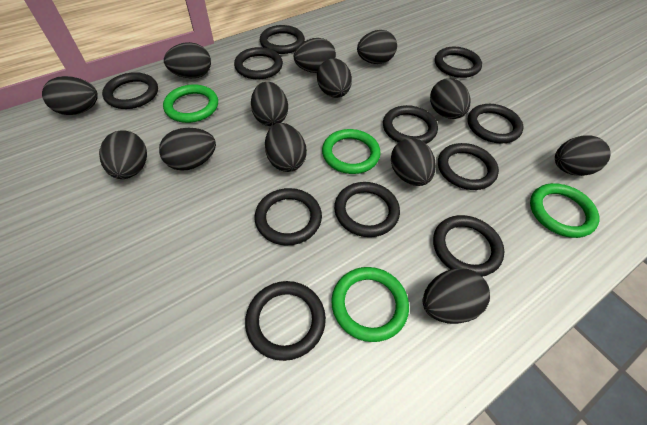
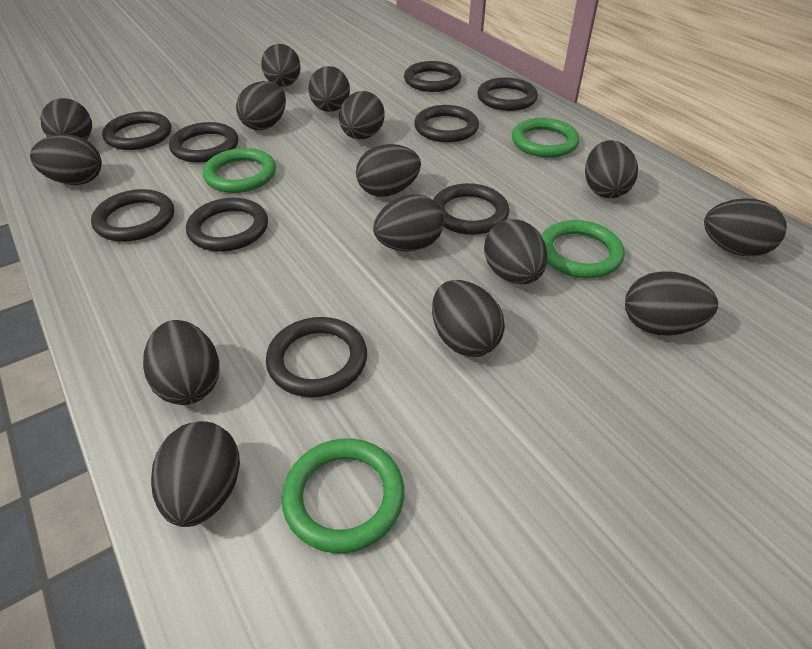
black egg: [42,76,98,115] [99,130,147,179] [159,128,216,171] [164,42,211,78] [251,82,288,126] [265,123,307,172] [294,38,336,73] [317,58,352,98] [357,30,397,64] [391,138,436,186] [423,268,490,324] [430,78,470,119] [555,135,611,176] = 13 -> [30,134,102,185] [40,98,92,140] [143,320,219,405] [151,421,240,527] [236,81,286,130] [261,44,301,87] [308,66,350,112] [339,91,385,139] [356,144,421,197] [373,194,444,252] [432,280,505,357] [484,219,548,284] [585,140,638,198] [625,271,718,336] [704,198,787,256] = 15
black ring: [102,72,158,109] [234,47,283,80] [245,281,326,361] [255,188,322,245] [260,25,305,54] [334,182,400,237] [383,105,438,144] [433,215,505,277] [435,47,482,78] [438,143,499,190] [467,104,523,143] = 11 -> [91,189,174,242] [102,111,171,150] [169,122,239,163] [186,198,268,252] [266,317,367,397] [404,61,461,92] [414,105,479,142] [433,183,509,235] [477,77,538,111] = 9

